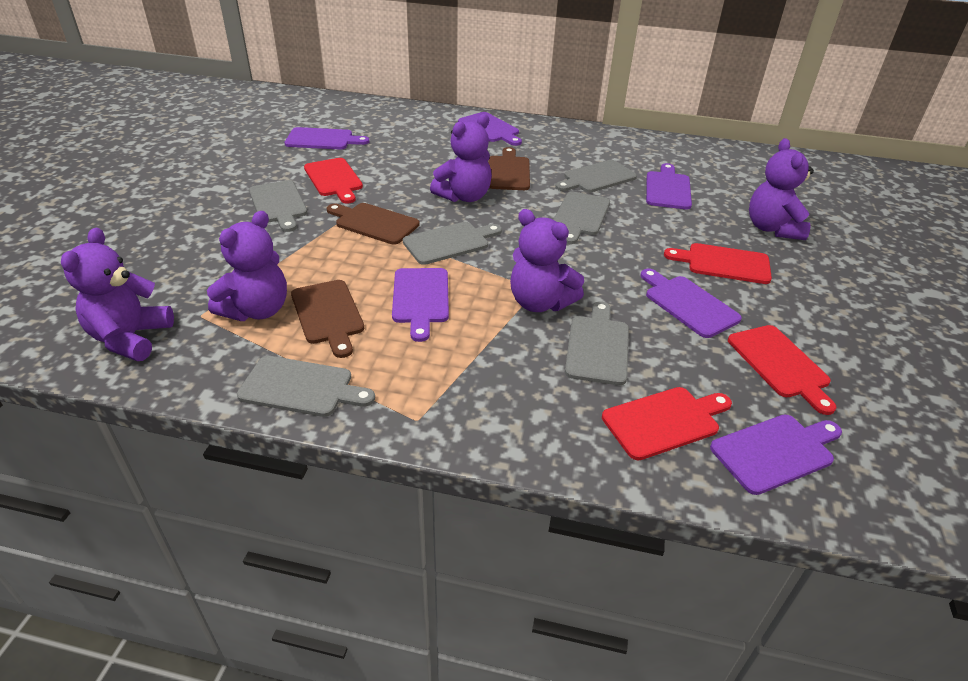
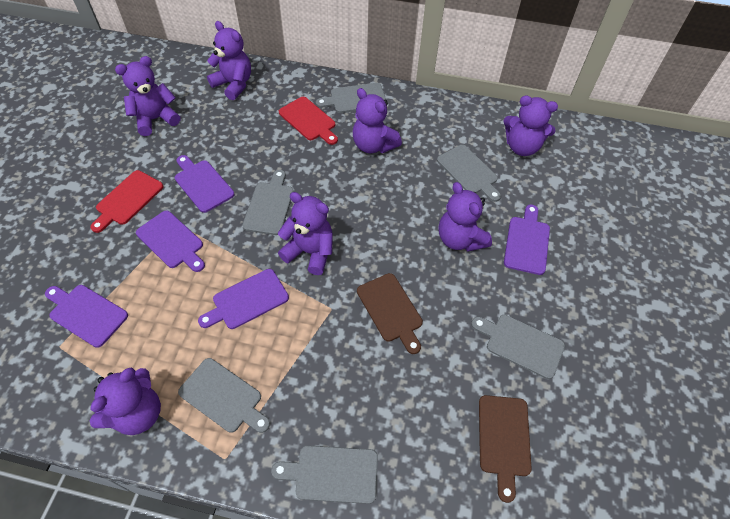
brown cutting board: [291,280,364,358] [327,203,420,245] [488,147,530,190] = 3 -> [357,273,423,354] [479,395,532,503] = 2
purple cutting board: [285,127,369,150] [392,268,449,342] [458,112,522,146] [640,269,742,338] [646,163,692,209] [710,414,842,495] = 6 -> [45,285,128,348] [136,210,205,272] [175,155,234,213] [198,269,289,329] [504,204,550,275] = 5
purple teddy bear: [61,228,174,361] [207,211,287,321] [430,114,492,202] [510,209,584,312] [749,138,814,240] = 5 -> [90,367,161,435] [115,56,180,136] [207,21,251,100] [278,192,333,275] [353,88,402,153] [439,182,492,252] [503,95,558,156] = 7
red cutting board: [304,158,363,204] [602,387,732,460] [664,243,772,284] [728,325,837,415] = 4 -> [90,170,164,233] [279,97,338,145] = 2

